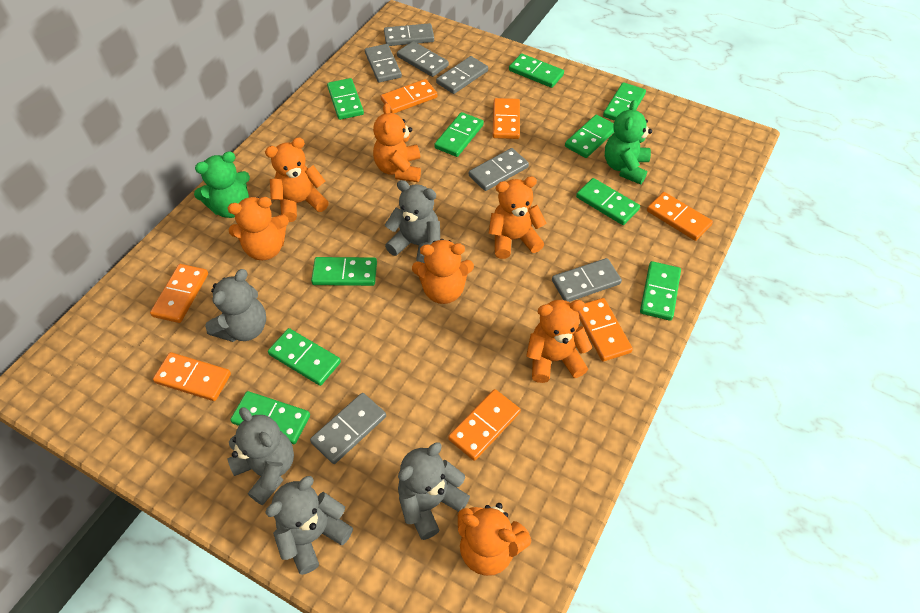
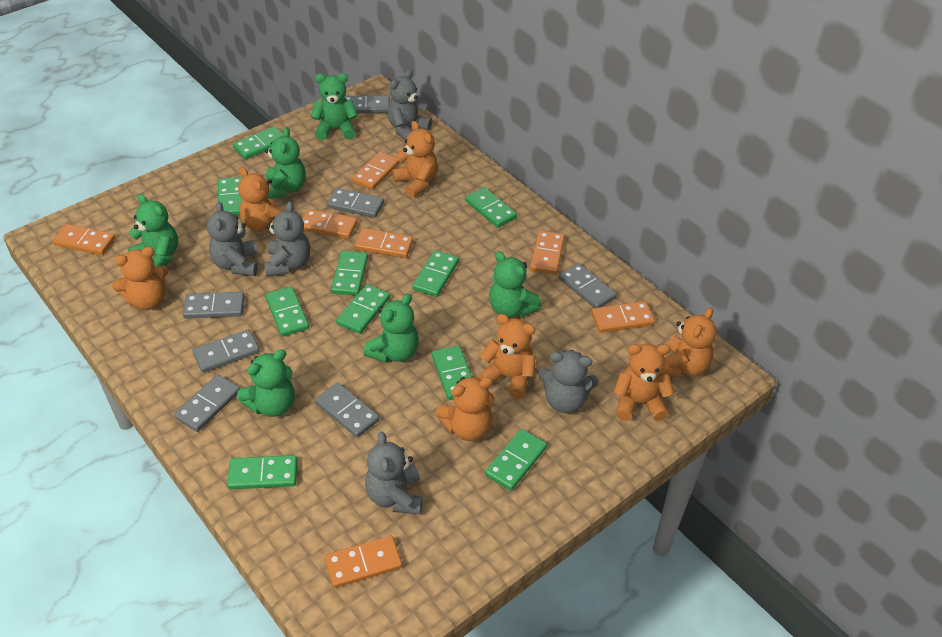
green teddy bear: [194,151,250,218] [605,100,652,185] = 2 -> [128,194,178,267] [237,349,294,417] [265,127,306,199] [311,73,358,140] [363,293,419,363] [489,251,542,317] = 6

